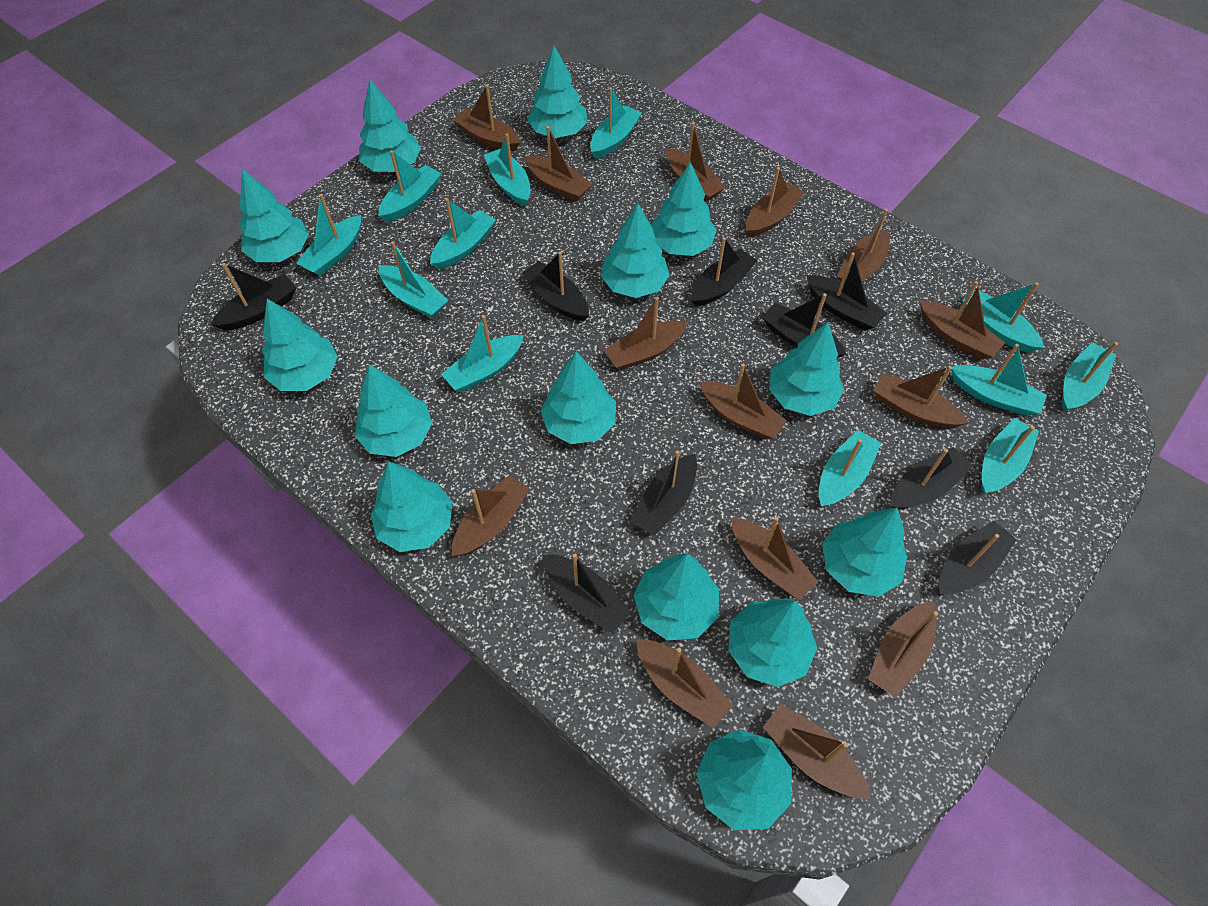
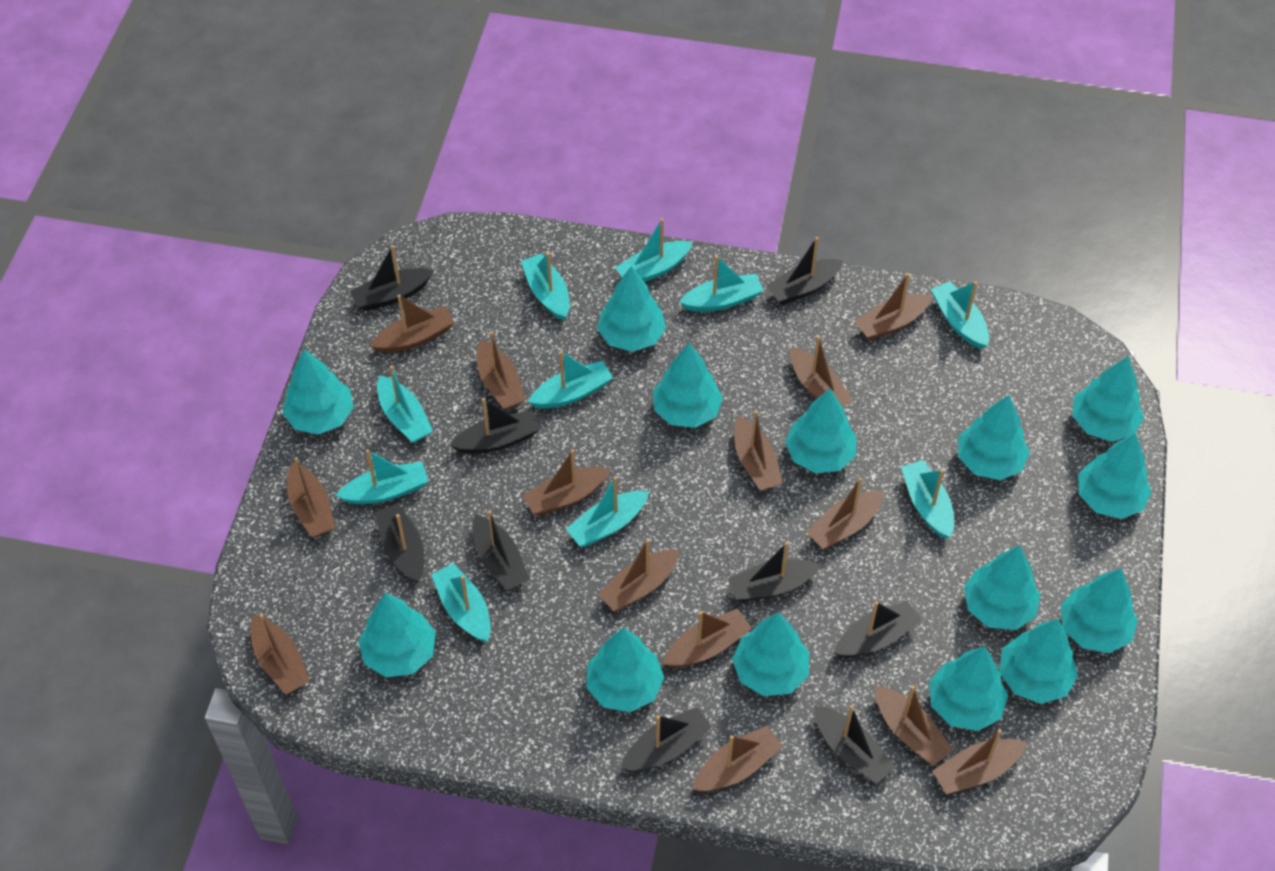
turquoise boat: [296,194,361,276] [378,150,442,222] [379,241,448,318] [430,198,496,269] [441,315,524,392] [484,134,530,206] [590,87,642,159] [819,430,881,507] [951,344,1047,416] [962,282,1044,352] [982,418,1039,494] [1062,342,1118,412] = 12 -> [336,450,429,504] [377,365,433,443] [431,563,491,642] [521,252,570,321] [528,351,613,409] [566,476,649,547] [615,218,693,282] [679,255,764,312] [901,460,954,539] [931,281,989,349] = 10

